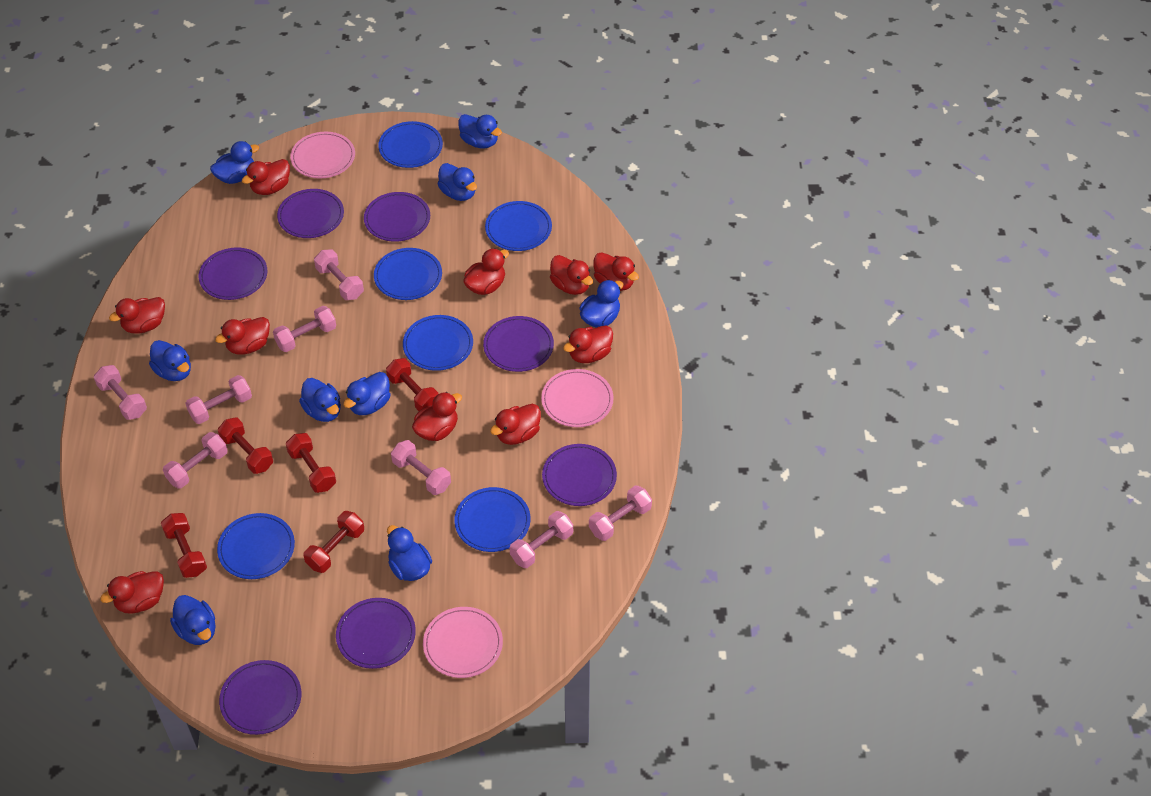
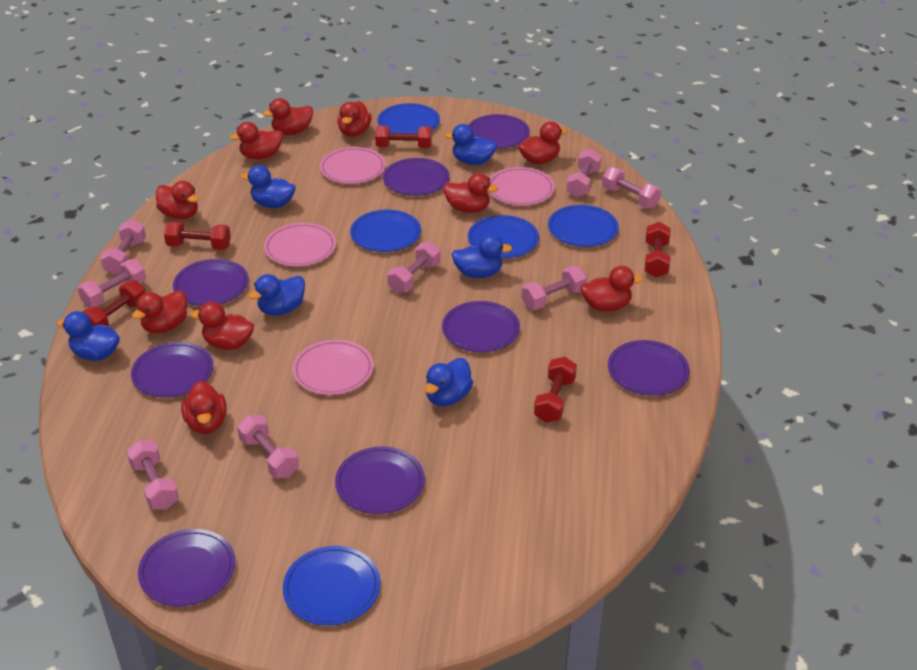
blue duck: [149,340,191,381] [170,595,216,645] [210,141,259,184] [299,378,341,422] [344,372,391,415] [387,525,432,581] [438,163,477,201] [458,114,502,148] [579,280,623,327] = 9 -> [57,311,120,361] [241,165,296,208] [248,274,305,316] [425,358,473,406] [444,124,497,165] [451,234,512,278] = 6
blue plate: [217,513,295,579] [374,248,442,300] [378,121,443,168] [403,315,473,371] [454,487,530,552] [485,201,552,251] = 6 -> [283,546,380,626] [350,210,421,252] [377,103,440,134] [468,215,539,258] [548,205,619,247] = 5
pink plate: [290,132,355,178] [423,607,503,678] [541,369,614,427] = 3 -> [264,223,336,266] [292,340,374,395] [320,147,386,184] [489,167,555,206] = 4
purple plate: [199,248,267,300] [219,660,301,735] [277,189,344,238] [336,598,416,669] [364,192,430,242] [483,316,554,372] [542,444,617,506] = 7 -> [131,342,214,398] [138,529,235,607] [173,259,249,306] [335,446,425,514] [383,158,450,196] [442,301,520,352] [468,114,530,149] [608,340,690,396] = 8

